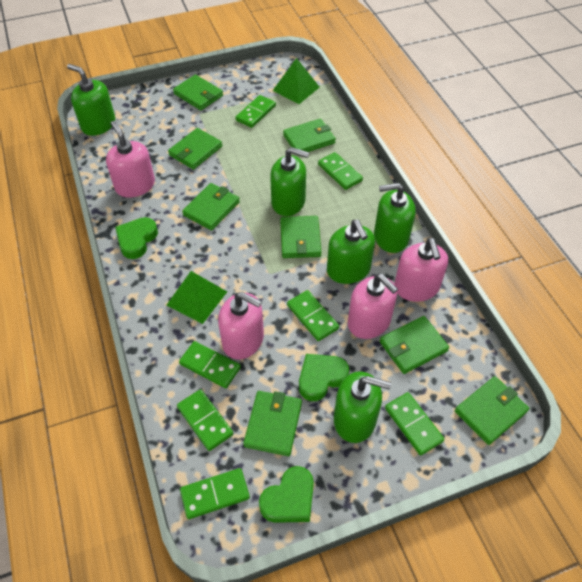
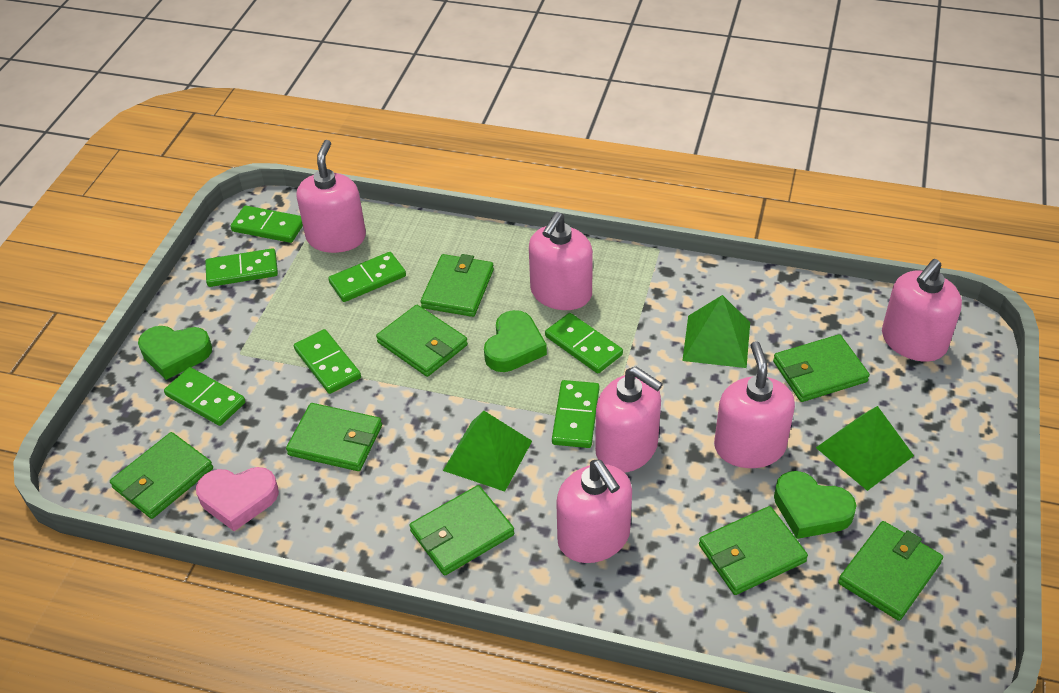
green pyramid: [166,271,227,324] [273,58,320,104] = 2 -> [443,411,532,492] [682,295,750,368] [816,406,914,491] = 3
green soap dispenser: [67,64,115,136] [270,147,309,216] [327,220,375,284] [334,371,391,443] [374,183,416,253] = 5 -> none = 0
pink heart: none = 0 -> [196,467,279,531] = 1
pink soap dispenser: [106,121,155,198] [218,292,264,359] [348,274,398,339] [394,238,448,302] = 4 -> [297,140,366,253] [529,212,593,310] [556,460,632,563] [595,367,663,473] [714,341,795,468] [882,259,962,362] = 6

